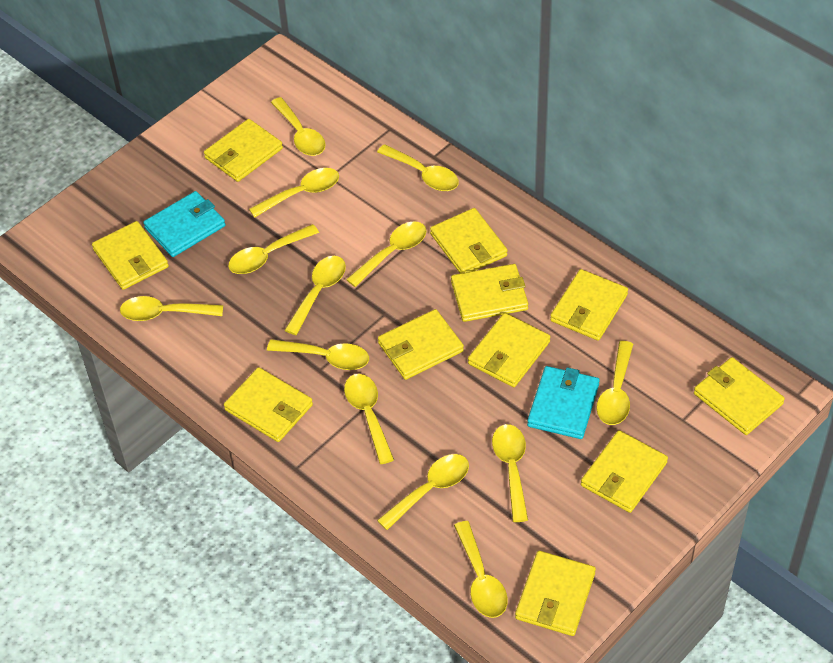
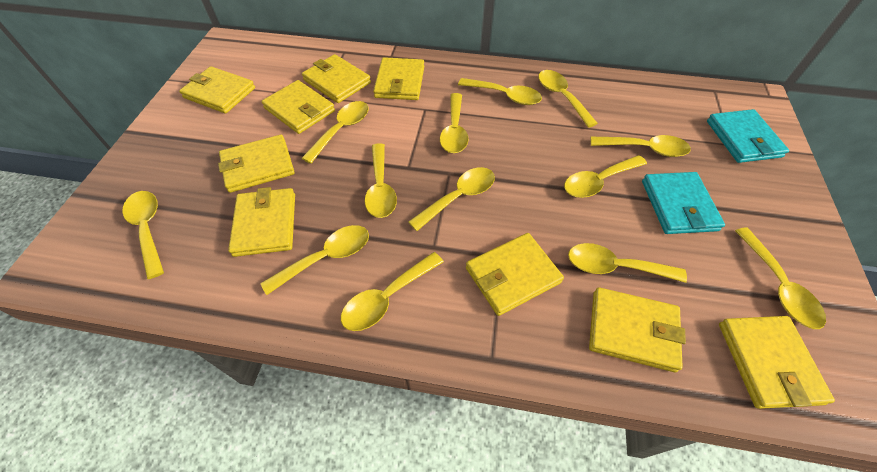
yellow wallet: [92,221,169,290] [204,119,283,182] [224,367,313,442] [378,309,464,380] [430,208,508,274] [451,264,528,322] [468,313,550,387] [515,551,596,636] [550,269,628,341] [581,430,668,513] [694,357,785,435] = 11 -> [179,66,255,114] [218,134,295,193] [228,187,295,257] [261,80,335,134] [302,54,371,103] [373,57,424,100] [466,233,564,316] [589,287,686,372] [719,316,835,409] = 9

